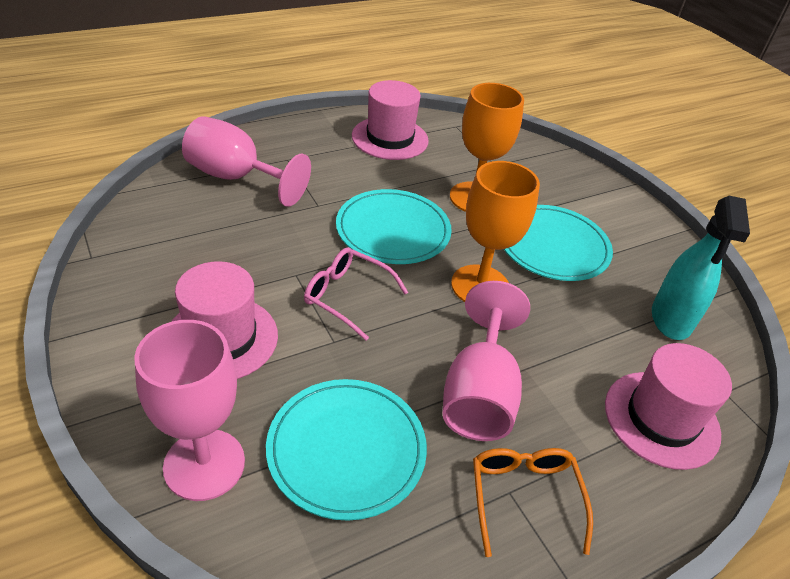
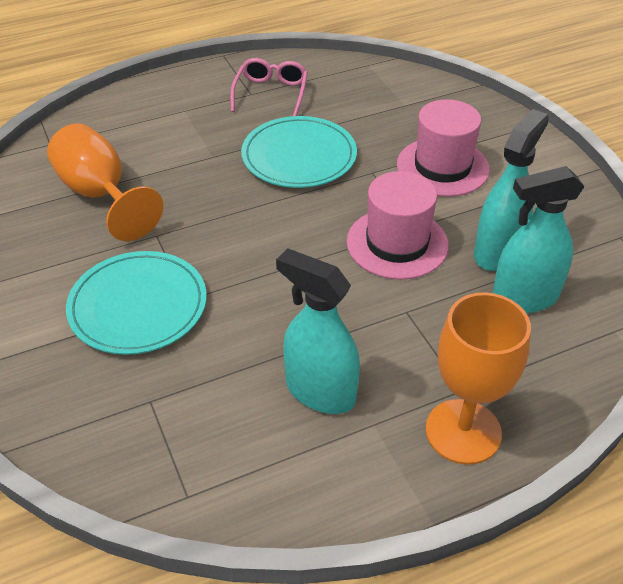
orange glasses: [473,448,593,557] = 1 -> none = 0
pink goblet: [134,320,245,501] [182,116,311,207] [442,281,530,441] = 3 -> none = 0
pink hat: [171,261,278,379] [352,80,429,160] [605,343,732,470] = 3 -> [347,171,449,280] [397,99,490,197] = 2
turquoise plate: [266,379,427,521] [336,189,452,264] [504,205,613,281] = 3 -> [66,251,207,355] [241,116,357,188] = 2
turquoise spray bottle: [652,196,750,340] = 1 -> [276,248,360,414] [474,109,549,271] [493,166,585,313] = 3

